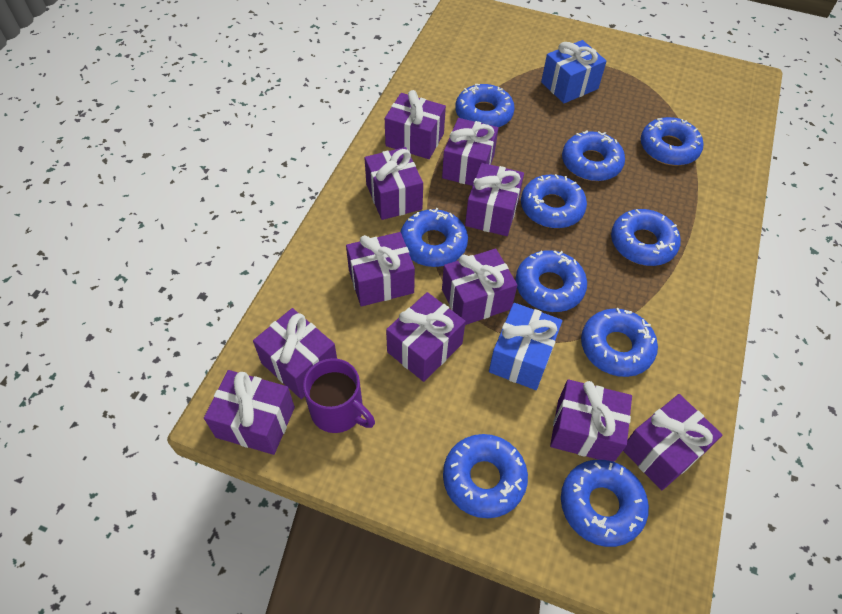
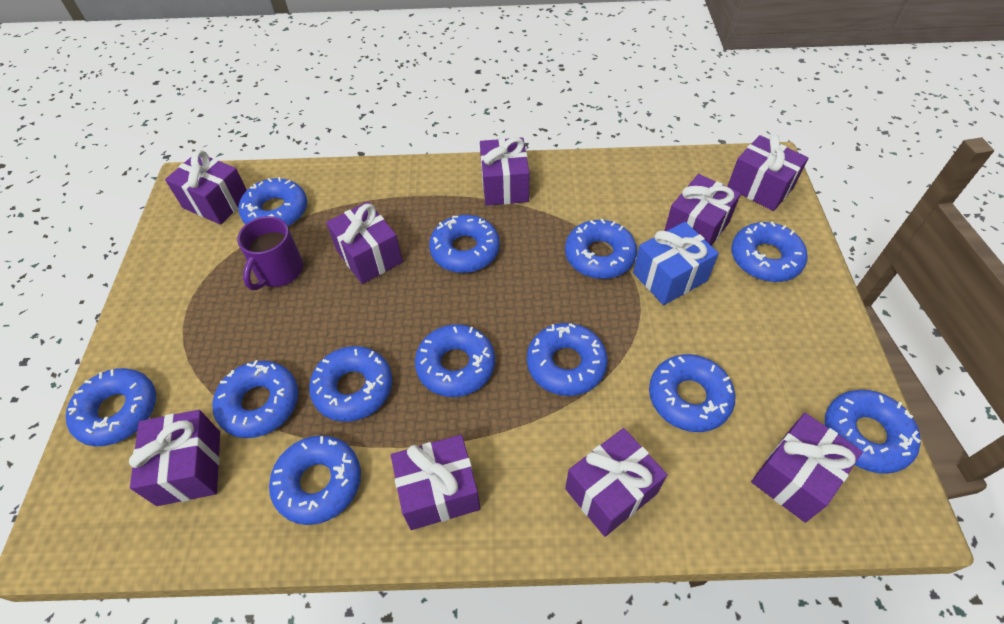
blue donut: [401,208,468,267] [443,434,528,518] [455,84,515,128] [516,250,587,312] [521,174,587,228] [561,460,649,547] [562,131,625,181] [581,308,658,377] [611,209,681,266] [641,117,703,166] = 10 -> [66,368,156,446] [213,360,298,438] [238,177,307,227] [269,436,361,525] [309,346,392,422] [415,324,495,397] [429,215,500,273] [527,323,608,396] [565,219,637,279] [649,354,736,432] [731,221,808,282] [825,390,921,474] = 12
blue gift: [489,303,562,390] [541,40,607,103] = 2 -> [633,222,719,305] = 1
purple gift: [204,370,295,455] [253,308,337,399] [346,232,415,306] [365,147,423,220] [385,90,446,159] [386,292,466,382] [442,118,498,186] [442,248,517,325] [465,163,524,236] [550,379,632,462] [623,394,722,490] = 11 -> [129,410,220,506] [165,150,247,225] [326,202,403,284] [391,435,480,530] [480,137,530,206] [565,428,667,537] [664,174,741,246] [727,135,808,211] [751,413,863,523] = 9

